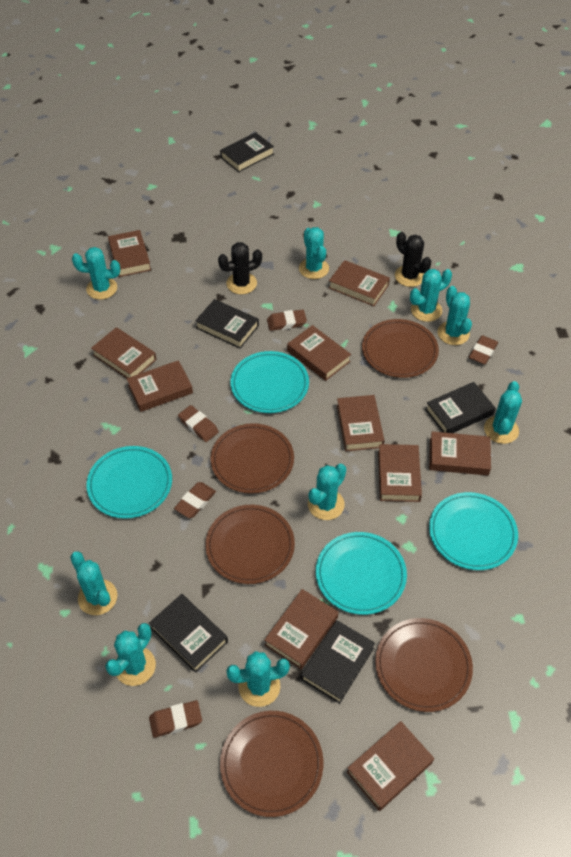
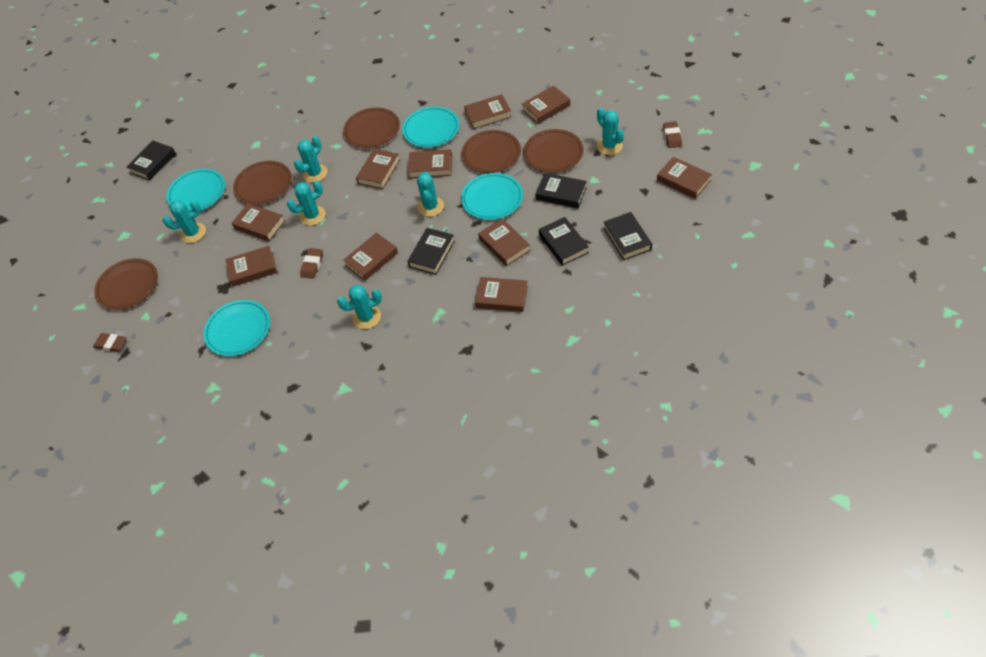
black cactus: [218,242,262,294] [395,232,431,287] = 2 -> none = 0
brown eraser: [149,700,202,738] [174,482,216,518] [178,405,219,442] [267,310,307,331] [469,335,498,365] = 5 -> [93,333,127,352] [300,248,323,279] [663,121,682,148] = 3
turquoise cactus: [70,552,117,615] [72,247,120,300] [105,623,156,686] [226,651,290,707] [299,227,329,279] [308,464,346,520] [410,269,452,322] [438,286,472,345] [484,381,522,444] = 9 -> [163,200,206,243] [287,181,326,226] [294,136,328,183] [337,285,382,329] [417,172,444,217] [597,108,624,155] = 6

